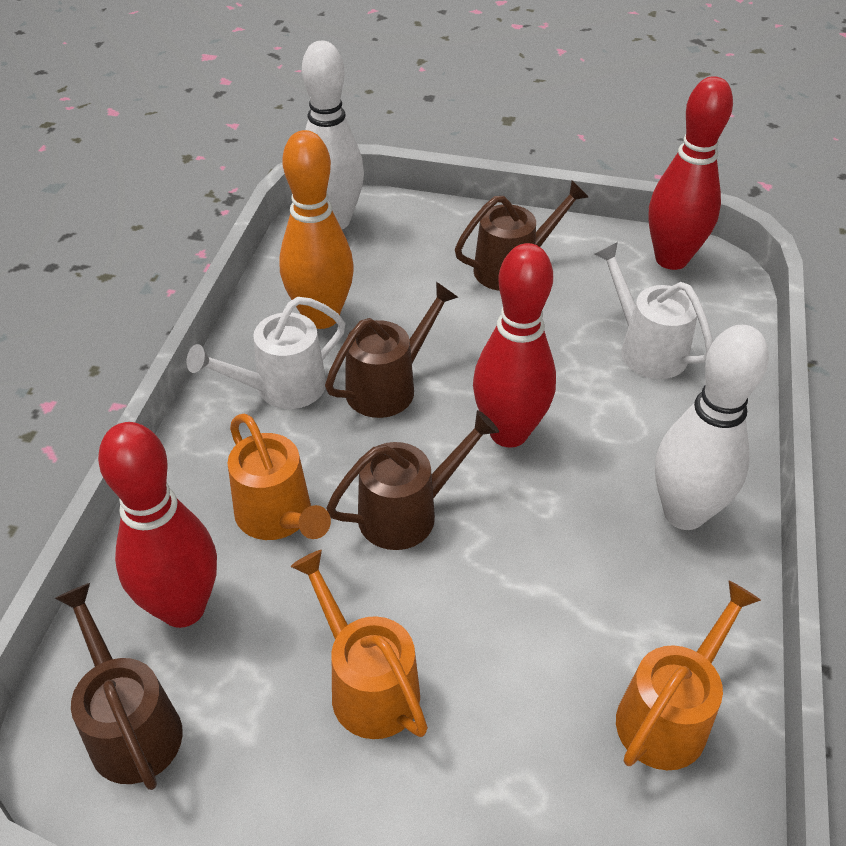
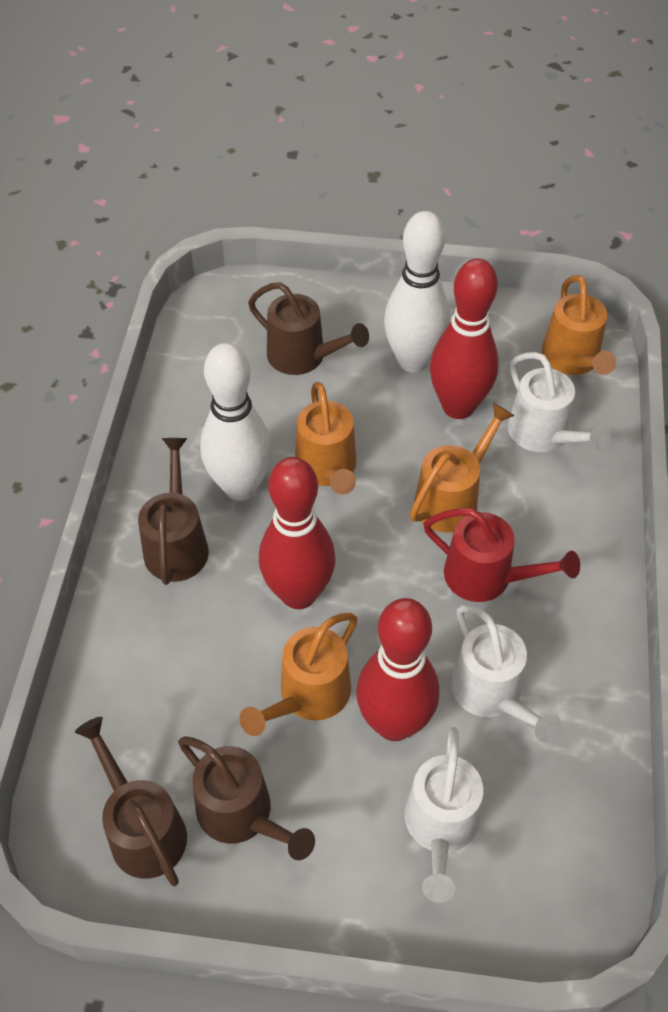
orange bowling pin: [279,130,354,329] = 1 -> none = 0
orange watering can: [227,414,331,540] [290,550,428,739] [616,580,761,770] = 3 -> [239,613,358,736] [295,382,356,495] [410,403,515,533] [541,275,616,375] = 4
red watering can: none = 0 -> [423,508,580,602] = 1
white watering can: [187,297,345,409] [595,242,713,379] = 2 -> [404,727,483,903] [451,605,561,743] [508,352,611,452] = 3

